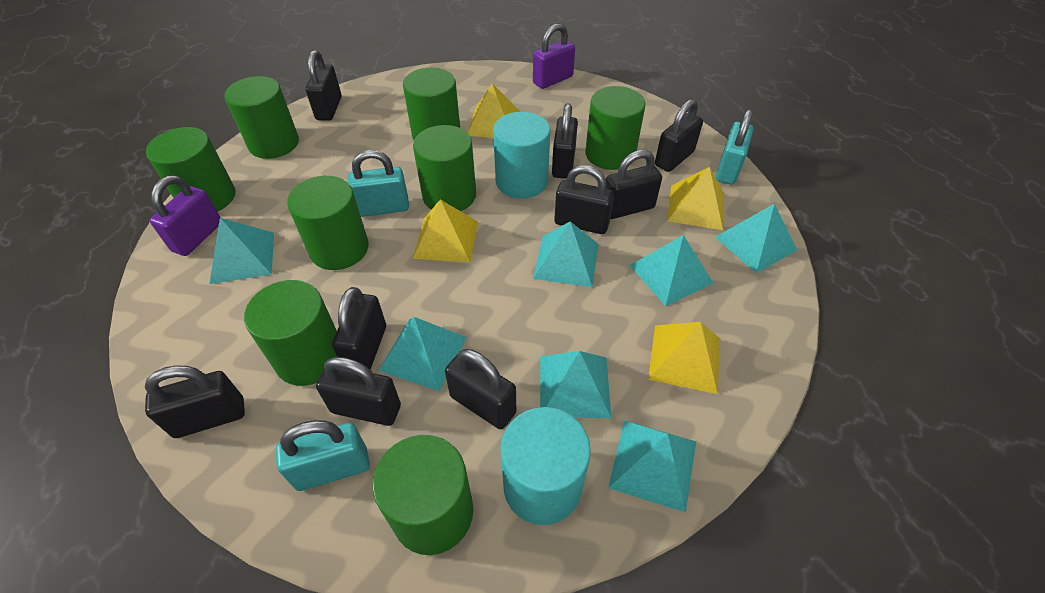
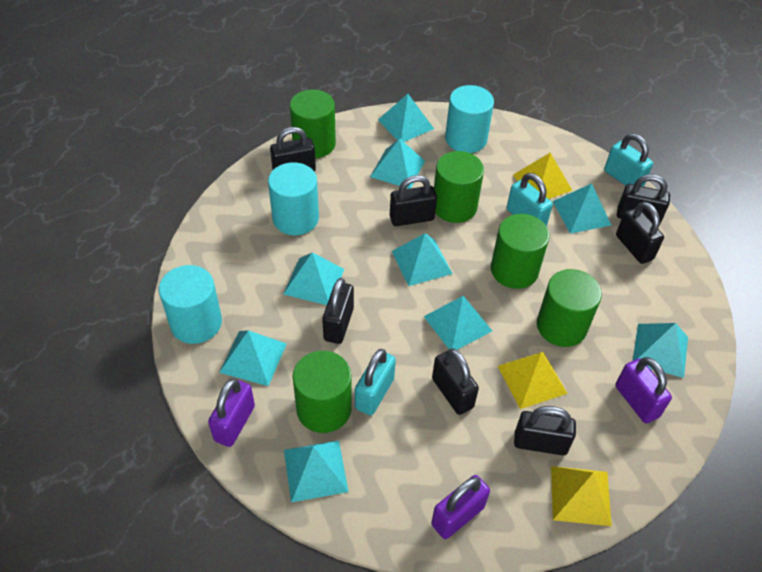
black padlock: [145,365,245,438] [306,50,342,121] [316,357,401,426] [332,287,386,370] [445,349,516,429] [552,103,578,179] [554,165,614,234] [606,150,662,219] [655,99,703,172] = 9 -> [270,127,316,171] [322,278,354,344] [390,175,437,226] [432,349,479,415] [514,406,576,455] [616,202,664,264] [617,174,670,225] = 7
green cylinder: [146,127,235,212] [224,76,299,159] [244,280,337,386] [287,176,369,270] [373,435,473,555] [403,68,460,140] [413,125,476,211] [585,86,646,170] = 8 -> [290,90,336,158] [293,351,352,433] [434,151,484,223] [491,214,550,289] [537,269,602,347] = 5
purple padlock: [150,175,221,256] [533,23,575,89] = 2 -> [208,378,255,447] [431,475,490,539] [615,357,672,424] = 3
turquoise cylinder: [493,112,550,199] [500,407,591,525] = 2 -> [159,265,222,344] [268,162,319,235] [445,85,494,153] = 3
turquoise pyramid: [210,218,274,284] [378,317,467,391] [533,221,599,287] [540,351,611,418] [608,421,696,513] [629,235,713,306] [715,204,797,273] = 7 -> [219,330,287,386] [284,252,344,305] [284,440,349,502] [370,138,425,189] [378,94,434,142] [392,233,453,286] [424,296,492,350] [553,183,611,234] [633,323,688,378] = 9
yellow pyramid: [413,200,478,262] [467,83,520,138] [648,322,720,394] [667,167,724,230] = 4 -> [498,352,568,409] [513,153,573,199] [551,466,612,526] = 3

